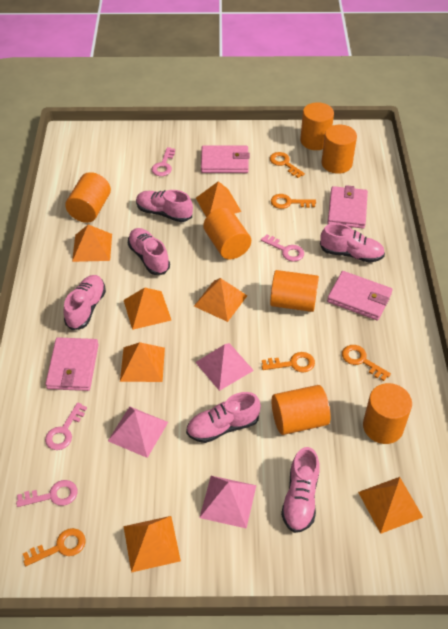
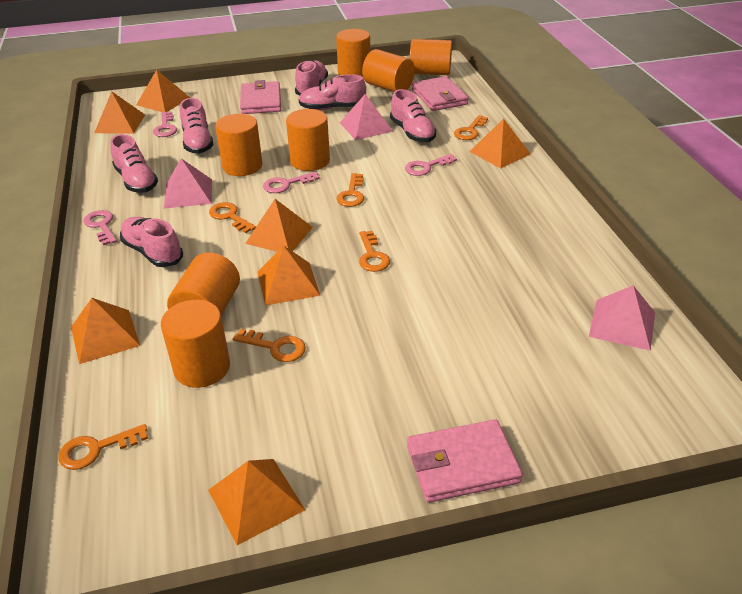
orange key: [23,528,86,566] [262,352,315,373] [270,152,305,178] [271,194,316,209] [342,345,391,381] = 5 -> [59,424,148,470] [209,202,256,233] [233,329,306,362] [337,173,364,207] [359,231,390,272] [454,115,488,140] = 6
pink wallet: [45,337,99,391] [201,145,250,173] [327,271,392,321] [328,185,368,229] = 4 -> [240,80,281,114] [407,419,523,503] [412,76,469,111] = 3

